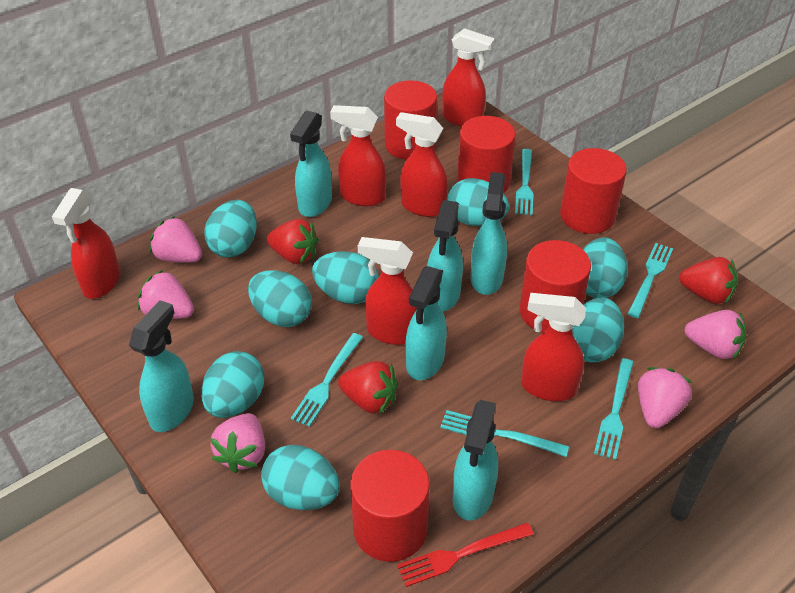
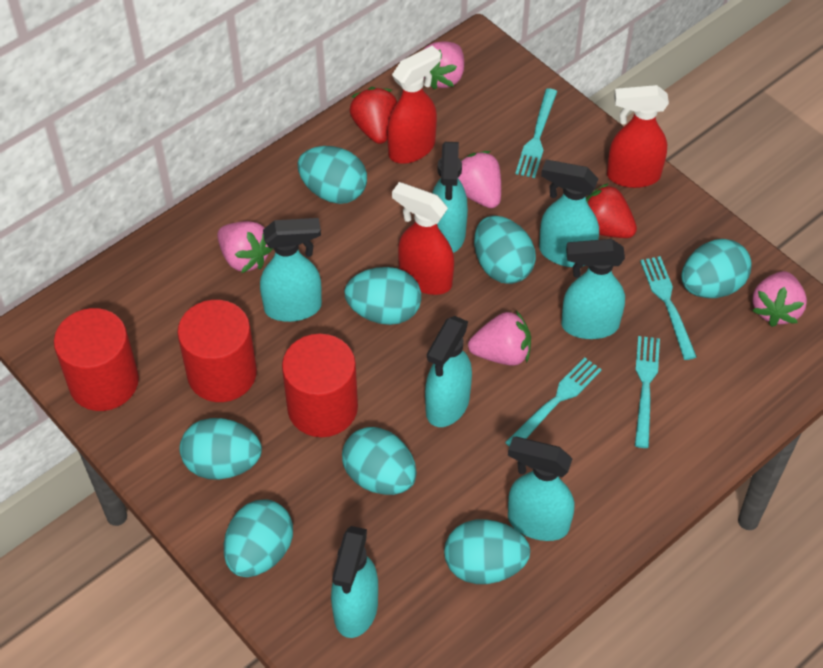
red cylinder: [350,450,430,562] [384,80,437,160] [457,116,516,193] [520,240,591,333] [560,148,627,234] = 5 -> [54,308,139,411] [177,300,257,402] [282,334,358,437] = 3
red fork: [397,523,534,587] = 1 -> none = 0
red spray bottle: [52,188,120,299] [330,105,386,206] [358,237,417,345] [396,112,448,217] [442,28,495,127] [521,293,586,401] = 6 -> [387,46,441,164] [392,182,454,295] [607,85,669,188] = 3
red strawberry: [267,219,319,264] [338,361,398,414] [679,257,738,304] = 3 -> [350,87,397,144] [586,183,637,238] = 2
turquoise fork: [291,333,363,427] [440,410,569,457] [515,149,534,215] [594,358,634,460] [628,243,673,318] = 5 -> [505,357,602,447] [515,88,557,178] [635,336,660,448] [640,256,697,360] = 4
turquoise spray bottle: [129,300,194,432] [290,110,332,217] [406,266,447,380] [427,200,463,311] [453,400,498,521] [470,172,507,295] = 6 -> [260,218,322,322] [331,526,378,638] [425,316,472,427] [432,142,468,253] [508,437,575,541] [539,160,599,267] [561,239,625,339] = 7

